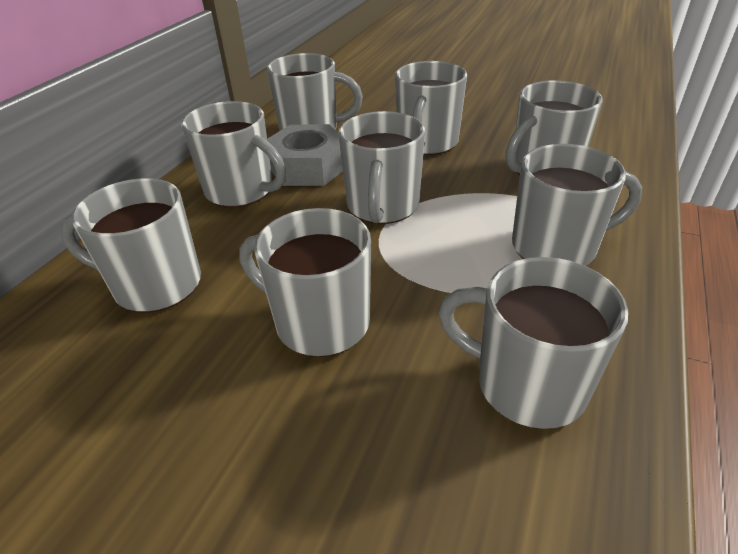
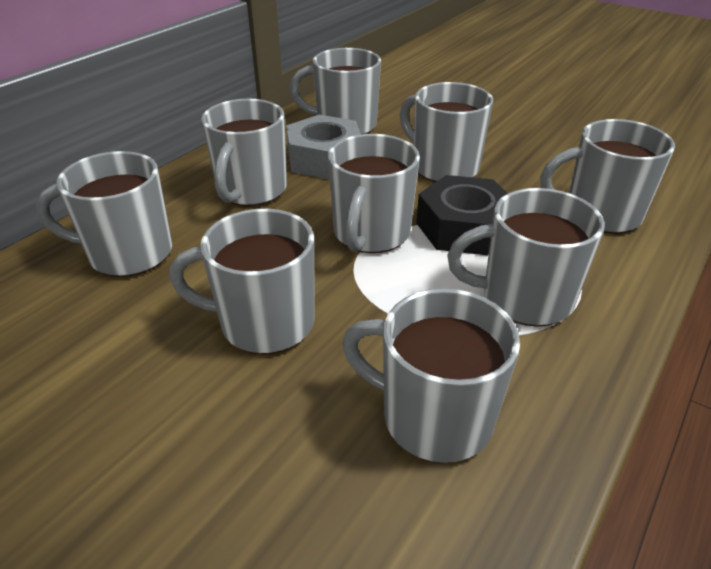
black nut: none = 0 -> [416,175,508,255] = 1

